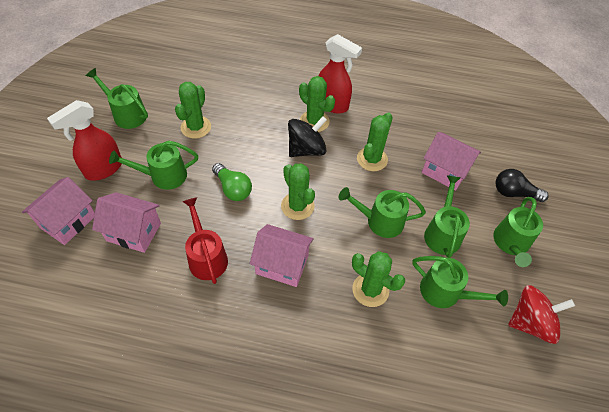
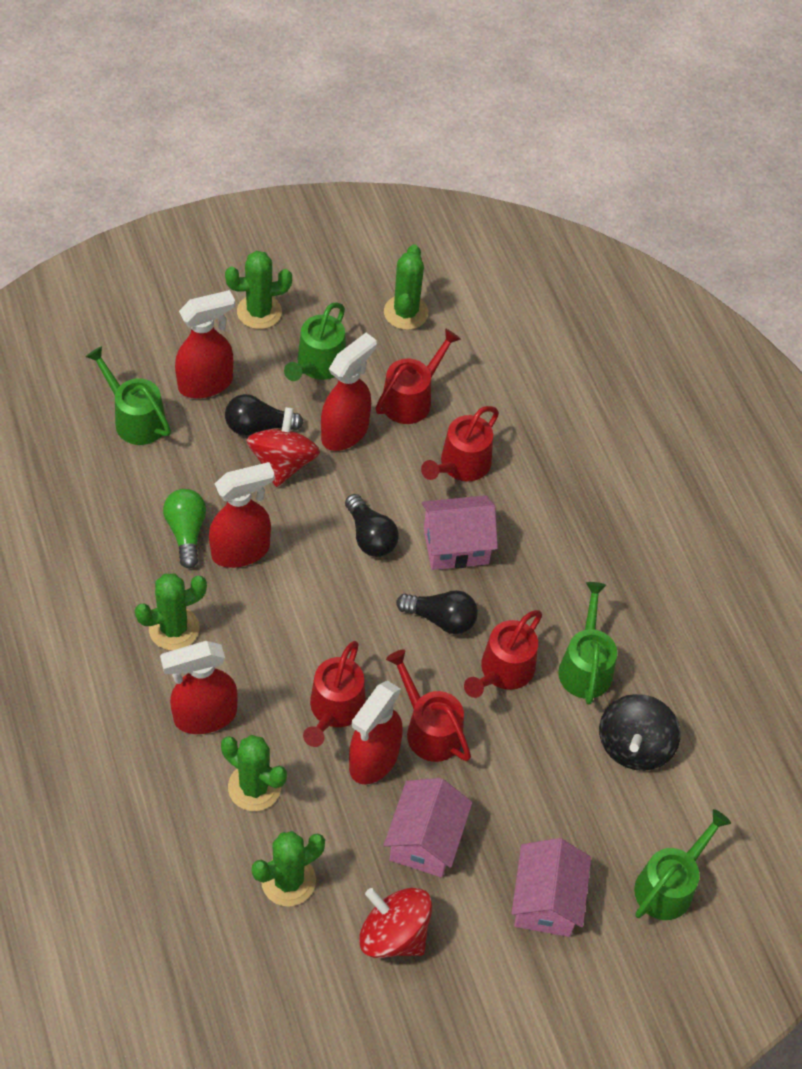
black light bulb: [495,169,549,202] = 1 -> [225,394,304,436] [345,494,399,557] [396,590,478,634] = 3
green watering can: [86,68,148,129] [109,141,198,190] [339,187,426,238] [412,256,508,308] [424,176,470,258] [493,197,543,267] = 6 -> [86,346,171,445] [284,303,346,381] [558,582,617,705] [634,809,731,920] = 4
pink house: [22,177,95,245] [92,192,161,253] [250,224,314,287] [421,132,481,191] = 4 -> [384,778,472,877] [422,495,498,570] [512,838,591,937] = 3
red spinning top: [508,285,575,344] = 1 -> [246,407,320,487] [359,888,432,958] = 2
red spray bottle: [47,100,122,181] [318,34,362,114] = 2 -> [160,641,238,734] [175,290,235,398] [209,462,275,568] [321,333,377,451] [349,681,403,785] = 5
red watering can: [182,197,228,284] = 1 -> [303,641,366,747] [375,328,461,424] [386,650,471,762] [421,406,499,481] [464,610,542,698] = 5

